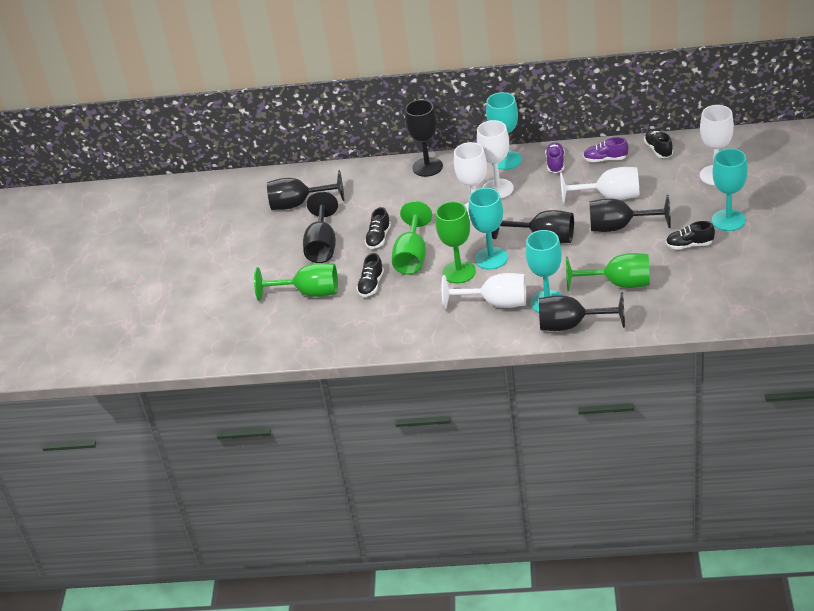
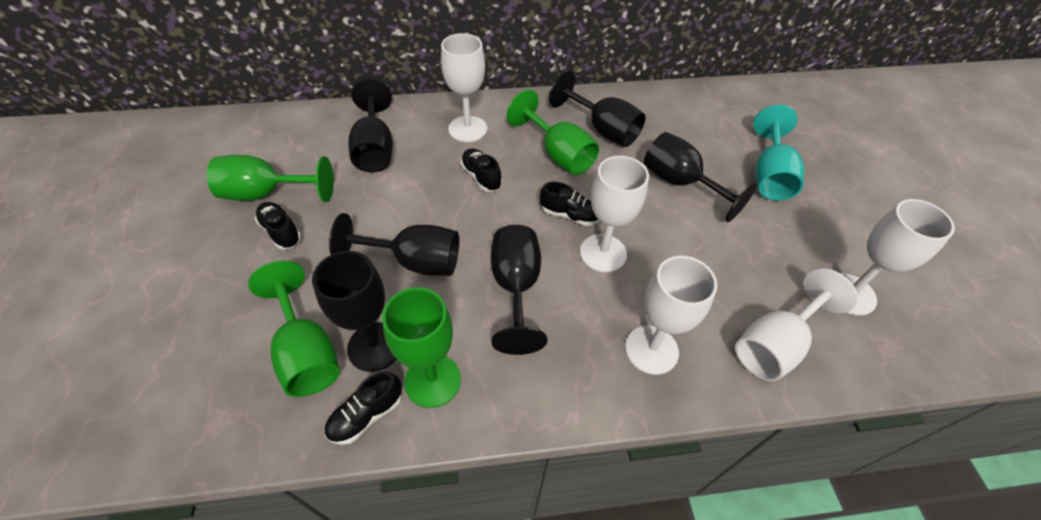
purple shoe: [545,142,565,173] [583,137,628,163] = 2 -> none = 0
turquoise goblet: [469,188,508,270] [486,92,522,170] [526,230,563,313] [712,148,748,231] = 4 -> [753,105,804,201] = 1

